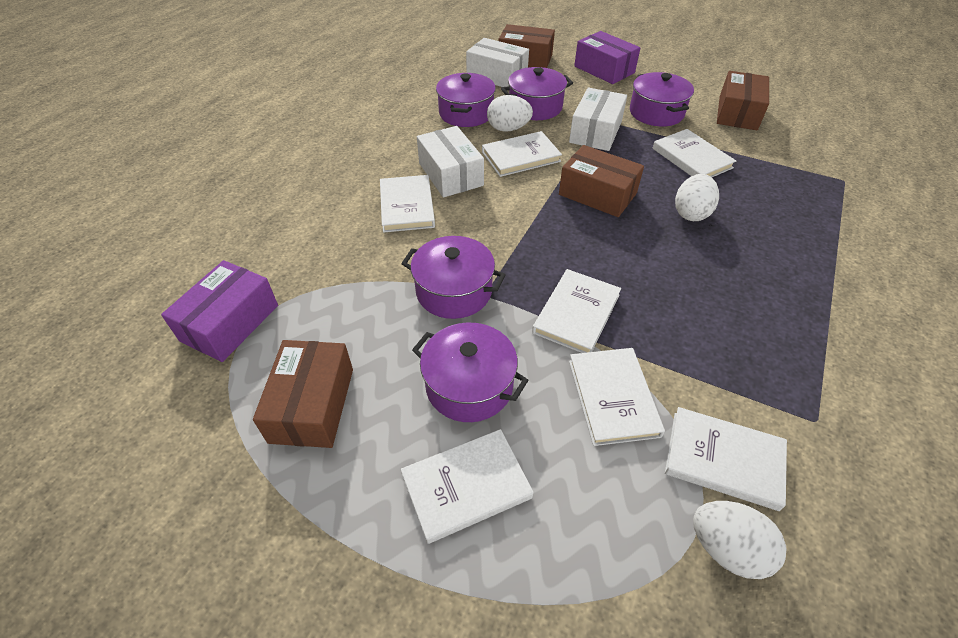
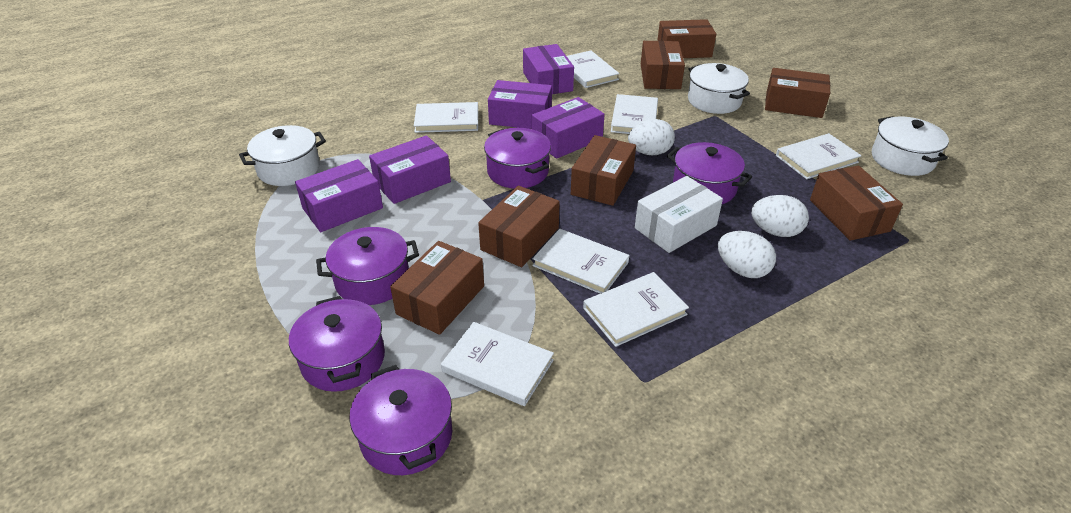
brown box: [253,340,353,448] [498,24,555,68] [559,145,644,217] [717,71,769,130] = 4 -> [390,241,484,335] [478,186,560,267] [571,135,636,206] [641,41,685,89] [657,19,716,58] [765,68,830,118] [810,165,903,241] = 7
purple box: [161,260,278,362] [574,31,640,84] = 2 -> [295,159,383,232] [369,135,451,204] [488,80,552,129] [523,44,574,94] [532,97,605,159] = 5
white box: [417,126,484,198] [466,38,529,87] [569,88,627,151] = 3 -> [635,176,723,253] = 1
white pot: none = 0 -> [239,125,326,186] [688,63,750,114] [872,116,949,176] = 3

